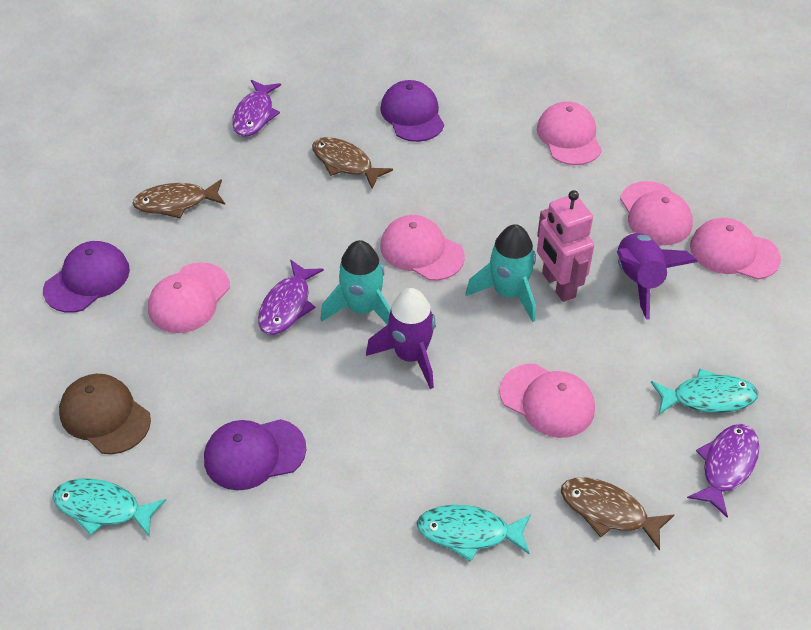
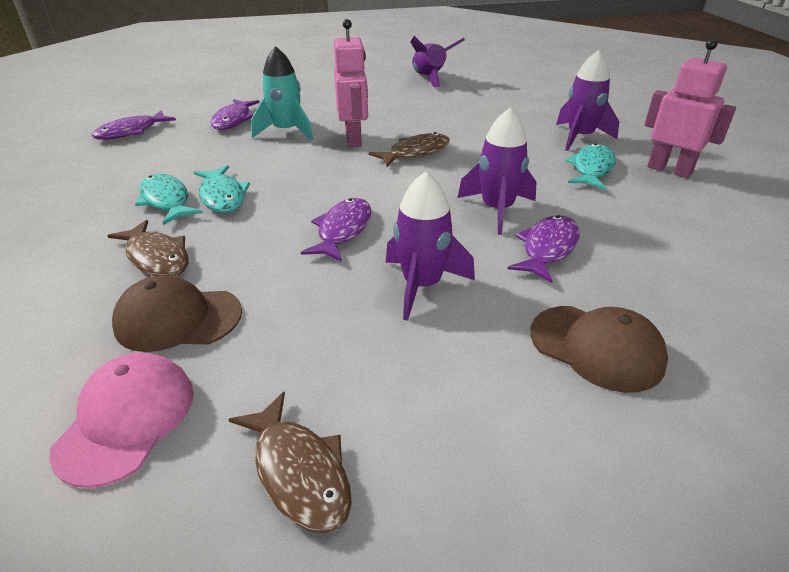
brown cap: [59,374,151,454] = 1 -> [112,275,242,352] [530,306,668,393] = 2
pink cap: [148,262,230,333] [380,215,465,281] [499,364,595,438] [537,101,602,165] [620,181,693,245] [690,218,781,280] = 6 -> [49,352,194,488] = 1
pink robot: [537,190,594,302] = 1 -> [334,19,368,147] [644,39,736,178] = 2
purple cap: [43,241,130,313] [204,419,306,490] [380,80,444,142] = 3 -> none = 0
purple fish: [232,80,281,137] [258,260,324,335] [687,424,759,517] = 3 -> [92,111,176,140] [211,99,260,130] [301,198,371,262] [508,215,580,283] = 4
purple rocket: [366,288,436,389] [617,233,698,319] = 2 -> [386,171,475,321] [410,36,465,87] [457,108,536,235] [556,50,619,151] = 4
turquoise rocket: [321,240,391,325] [466,224,536,322] = 2 -> [251,46,314,141] = 1

